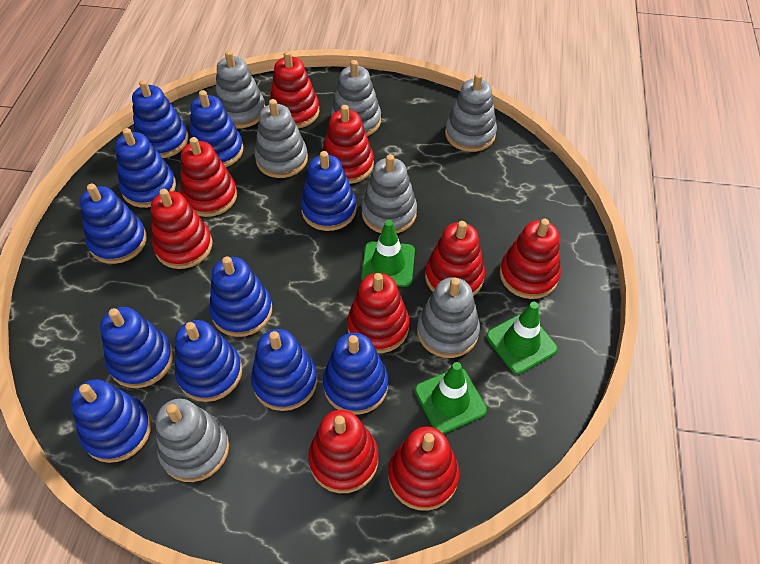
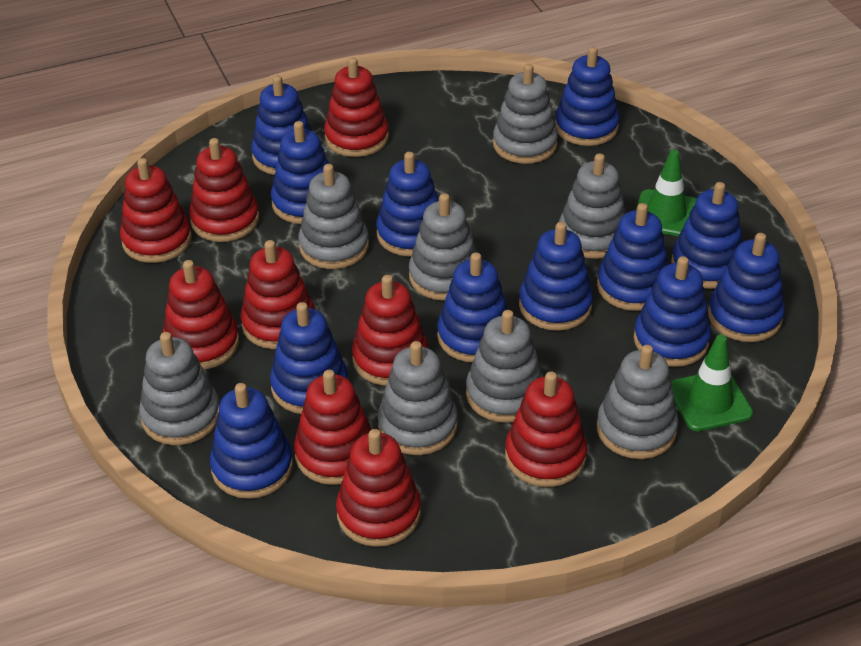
blue stacking toy: [71,379,151,463] [80,184,147,264] [100,307,173,388] [115,128,176,208] [132,80,188,158] [175,320,242,402] [190,90,244,168] [209,256,272,337] [251,329,318,411] [301,151,356,231] [323,333,389,415] = 11 -> [210,383,293,499] [251,75,312,175] [270,302,348,414] [271,121,329,224] [376,152,439,256] [437,253,508,362] [519,222,593,331] [555,47,620,146] [597,203,669,311] [634,256,711,367] [671,182,743,289] [708,233,785,342] = 12
green traffic cone: [361,220,415,287] [415,362,487,434] [486,302,558,374] = 3 -> [636,149,696,236] [671,335,753,431] = 2
grey stacking toy: [156,399,229,482] [215,51,266,128] [255,99,308,178] [331,60,381,136] [361,154,417,234] [417,277,480,358] [445,73,497,152] = 7 -> [139,332,220,445] [298,164,369,269] [378,341,458,455] [409,193,477,301] [466,310,543,423] [493,64,558,164] [559,153,626,259] [597,345,679,459] = 8

